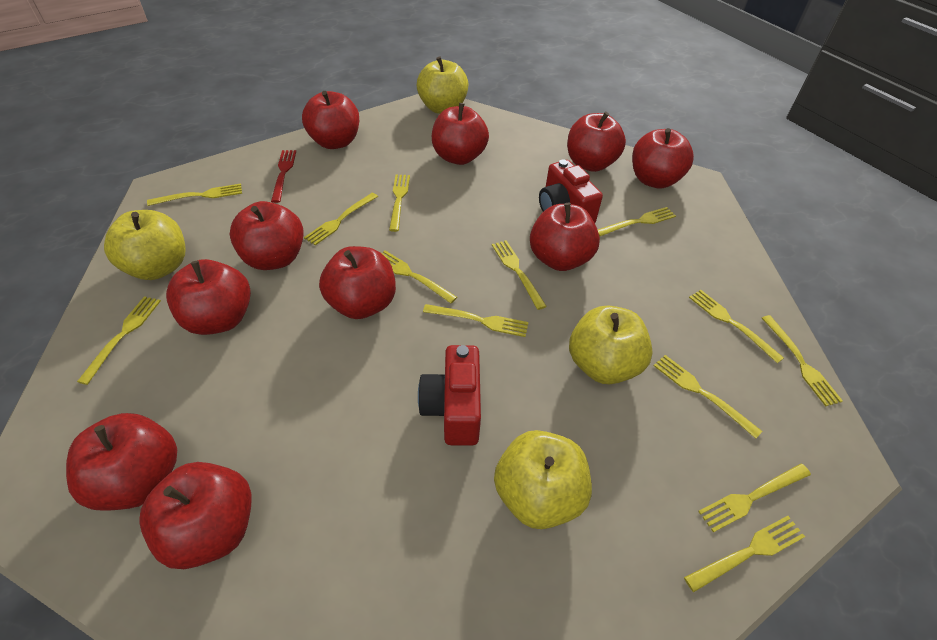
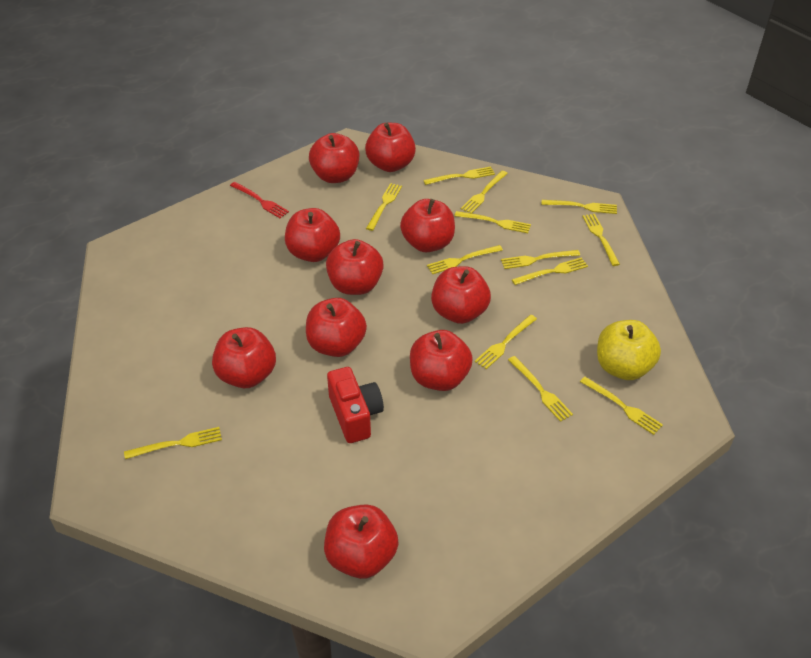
red camera: [418,345,481,446] [539,159,603,223] = 2 -> [327,367,384,443] = 1
yellow apple: [104,210,185,280] [417,56,468,114] [494,430,592,529] [569,305,653,384] = 4 -> [597,320,661,380] = 1

